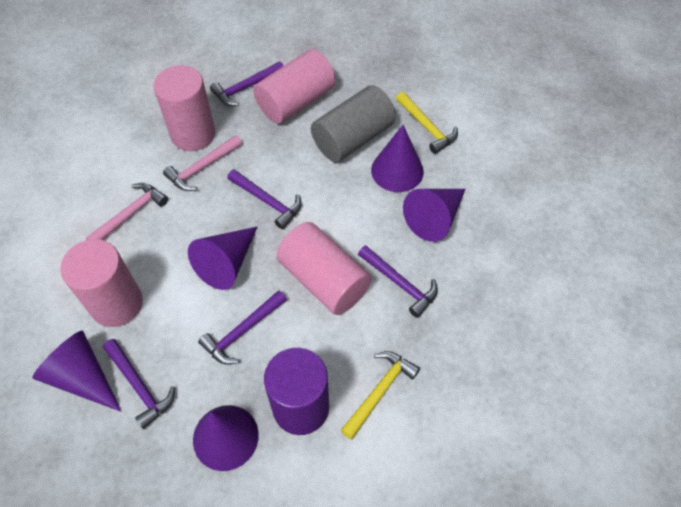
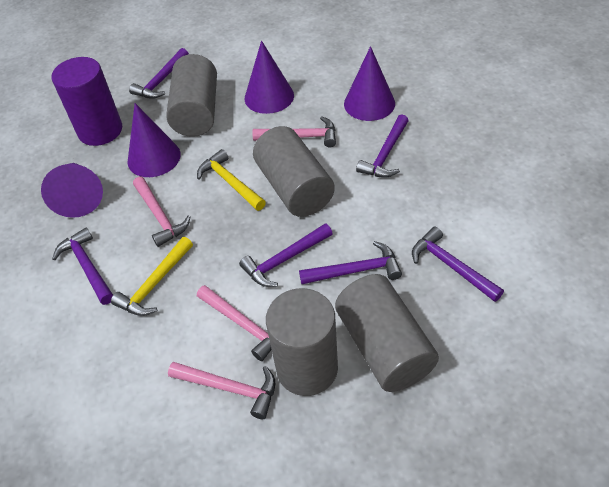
grey cylinder: [311,85,396,162] = 1 -> [166,54,217,137] [253,126,335,217] [266,288,338,396] [335,274,439,392] = 4
pink cylinder: [61,239,143,327] [154,65,215,151] [253,49,336,124] [276,222,371,315] = 4 -> none = 0
pink hammer: [86,183,168,240] [163,135,242,191] = 2 -> [133,177,191,247] [168,362,275,419] [197,285,272,361] [252,117,336,147] = 4
purple cone: [33,331,122,412] [188,227,257,290] [193,405,259,471] [371,125,424,192] [403,189,465,242] = 5 -> [41,163,103,218] [127,103,181,177] [245,41,294,114] [344,46,395,121] = 4
purple hammer: [103,339,175,429] [198,290,287,365] [210,61,284,106] [227,169,301,229] [358,245,438,318] = 5 -> [52,227,113,305] [129,48,189,99] [239,223,333,287] [299,241,402,284] [356,114,409,178] [412,227,504,302] = 6

